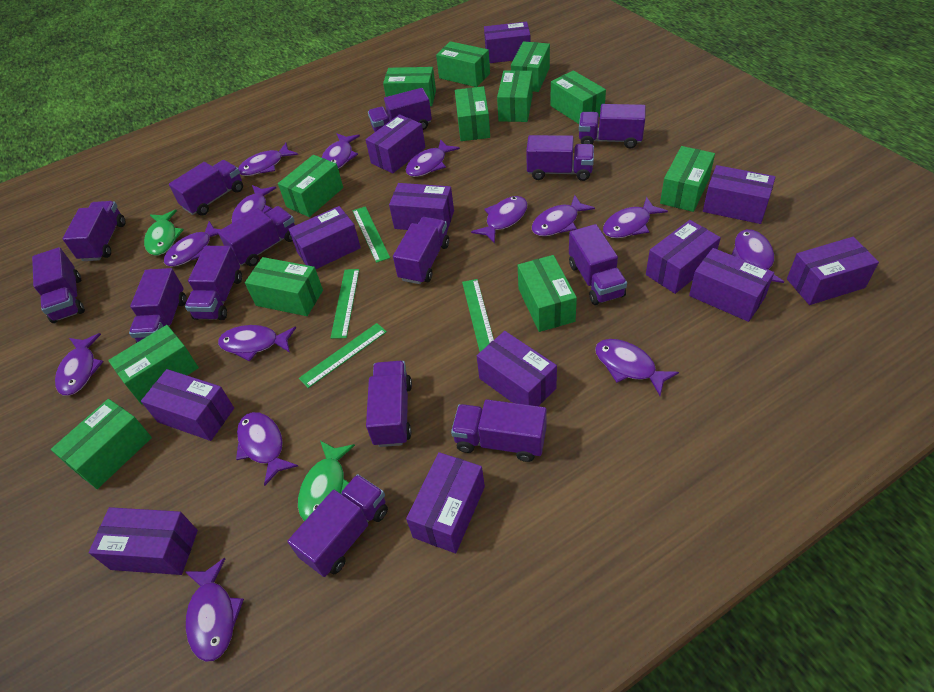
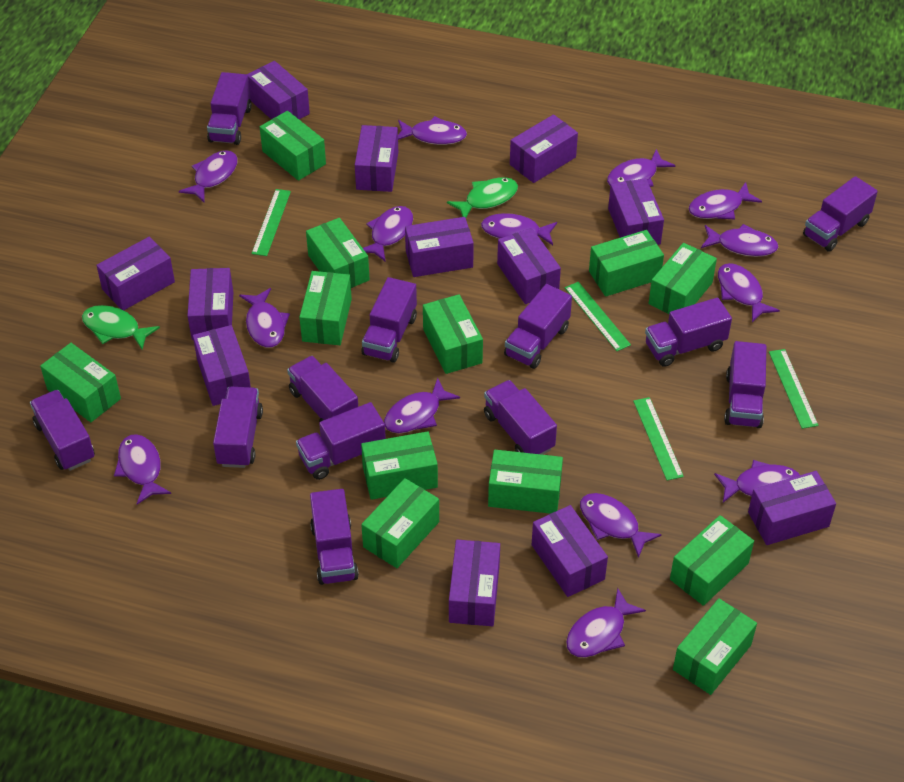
purple truck: [32,247,85,323] [62,201,125,261] [129,268,187,343] [169,160,243,215] [185,246,242,320] [218,206,295,266] [287,474,388,577] [366,361,412,447] [368,88,432,132] [393,217,449,284] [451,400,547,462] [526,135,594,181] [569,224,627,305] [579,104,646,149] = 14 -> [30,390,95,471] [207,72,252,145] [213,387,263,468] [287,356,358,423] [296,402,386,480] [310,489,359,585] [362,277,417,363] [484,380,557,455] [504,284,572,369] [645,298,732,367] [724,341,767,428] [803,176,878,252] = 12

